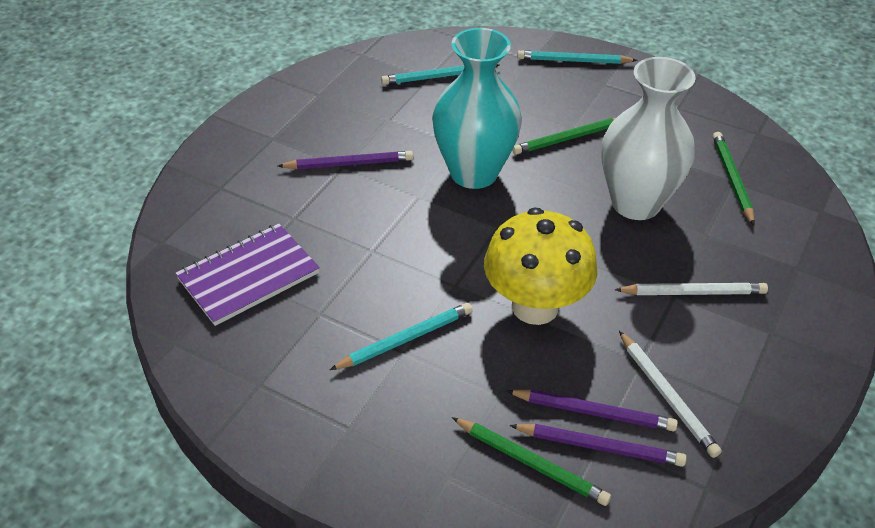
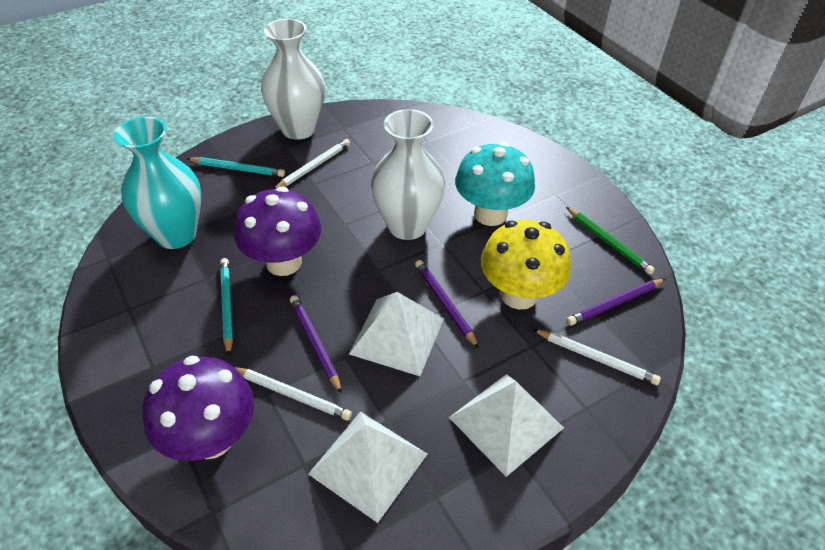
green pencil: [452,417,611,506] [512,118,616,155] [713,132,755,225] = 3 -> [566,207,655,275] = 1
purple mushroom: none = 0 -> [142,356,254,461] [234,186,321,276] = 2
purple notebook: [175,224,320,326] = 1 -> none = 0
turquoise mushroom: none = 0 -> [455,142,535,226] = 1
turquoise pencil: [330,303,473,370] [381,64,500,85] [517,50,638,64] = 3 -> [187,157,285,177] [220,258,233,356] = 2
white pencil: [615,283,768,295] [619,331,722,458] = 2 -> [234,367,352,421] [274,139,350,189] [533,329,661,385] = 3
white pyramid: none = 0 -> [308,411,428,523] [349,292,444,376] [449,374,564,477] = 3
white vase: [602,57,696,220] = 1 -> [261,19,325,140] [371,109,445,240] = 2

